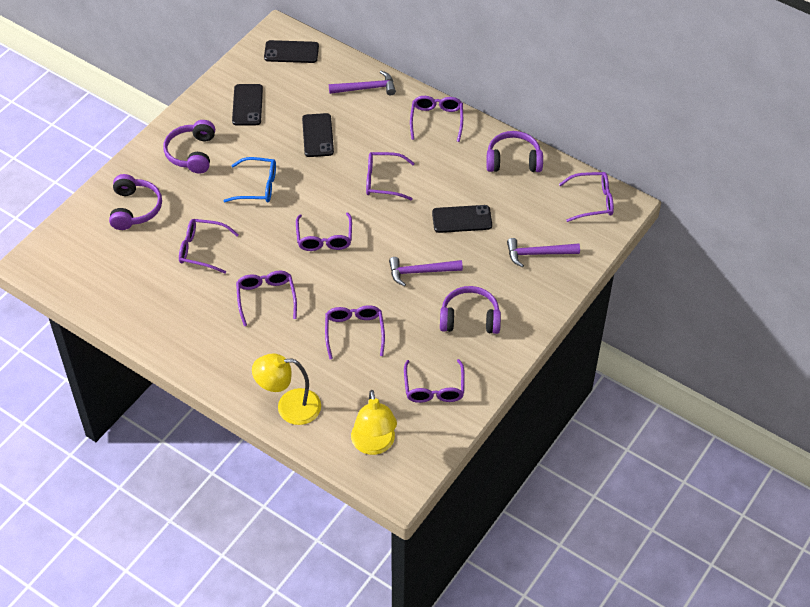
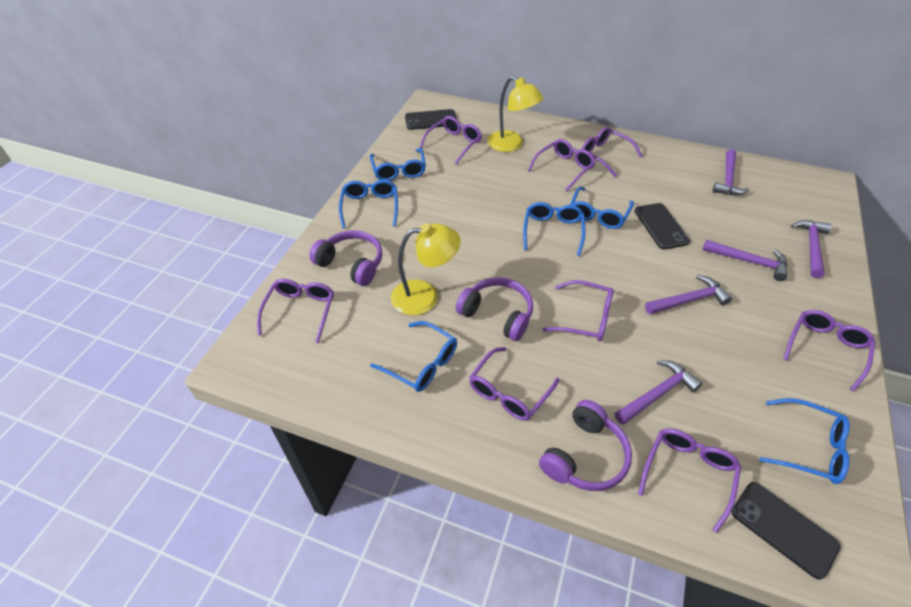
black phone: [232,84,263,126] [264,40,319,63] [302,113,334,157] [432,205,492,233] = 4 -> [405,109,457,130] [634,203,690,249] [731,482,841,580] = 3
blue glasses: [224,157,276,203] = 1 -> [339,180,398,229] [370,148,426,181] [370,321,457,392] [523,202,586,256] [570,187,634,229] [759,398,850,484] = 6
purple hammer: [329,71,396,95] [389,257,463,286] [507,238,580,267] = 3 -> [615,360,702,425] [645,275,732,314] [703,240,787,281] [713,149,749,195] [791,220,832,278] = 5
purple headphones: [109,174,162,230] [163,120,215,174] [440,286,501,334] [486,131,543,172] = 4 -> [309,230,382,286] [456,277,533,341] [539,400,632,491] = 3

